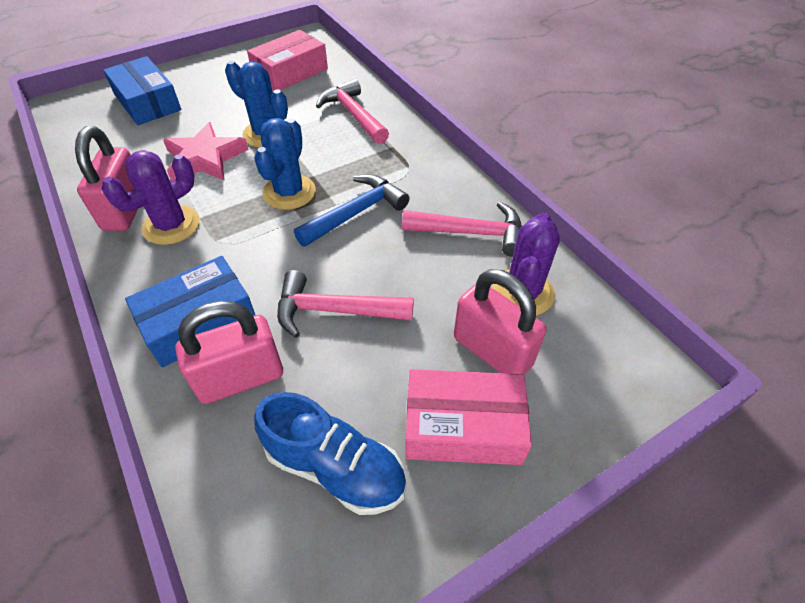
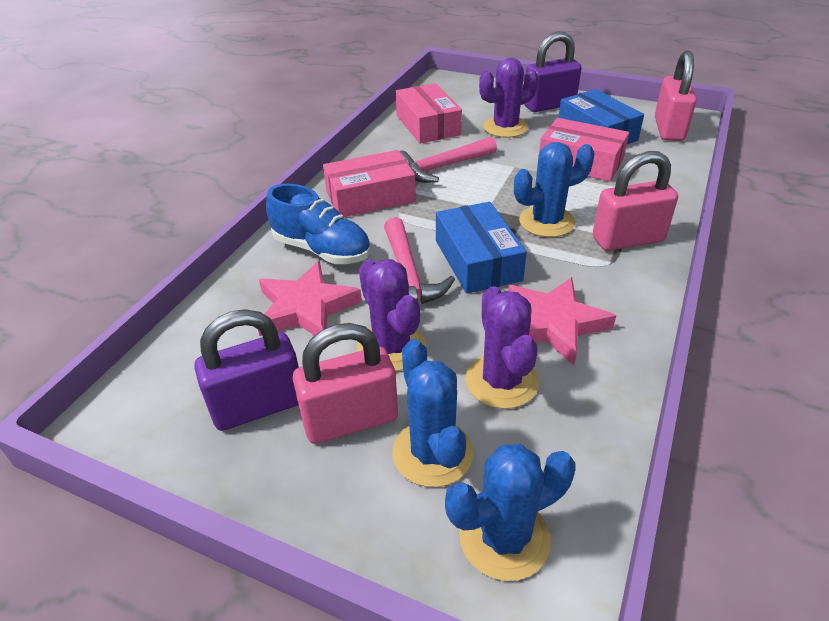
blue cactus: [225,61,288,147] [254,118,316,210] = 2 -> [392,339,473,487] [445,444,575,581] [514,142,595,237] = 3
blue hammer: [294,174,410,247] = 1 -> none = 0
pink box: [247,30,328,90] [406,369,532,465] = 2 -> [323,150,416,217] [396,83,462,143] [539,118,629,181] = 3
pink hammer: [277,270,414,338] [316,79,389,144] [402,202,522,257] = 3 -> [384,217,455,304] [399,137,497,183] = 2
pink star: [163,122,249,182] = 1 -> [258,261,362,336] [508,277,616,365] = 2
purple cactus: [102,150,200,245] [492,212,560,316] = 2 -> [357,259,426,371] [465,286,539,409] [479,58,538,138] = 3
purple padlock: none = 0 -> [194,309,299,431] [524,32,582,112] = 2

